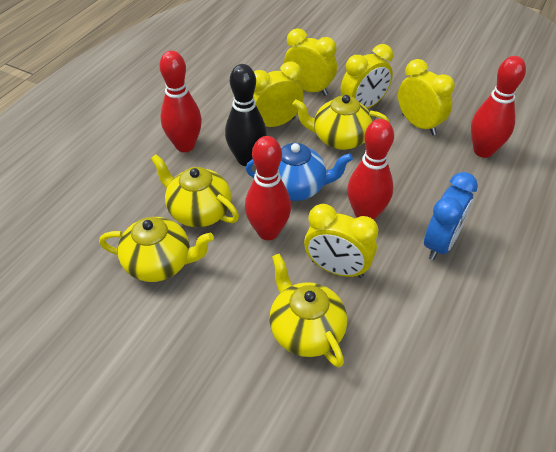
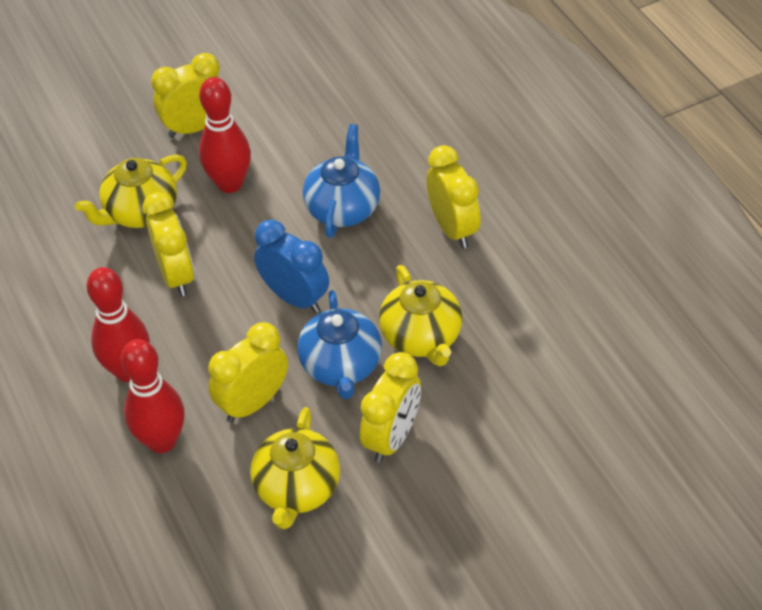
black bowling pin: [225,64,266,166] = 1 -> none = 0
blue teapot: [246,143,353,201] = 1 -> [297,290,382,399] [303,124,380,238] = 2
red bowling pin: [160,51,202,152] [245,136,291,240] [347,119,394,220] [471,56,526,158] = 4 -> [86,267,150,382] [121,339,184,453] [199,77,251,193] = 3
yellow teapot: [99,217,214,282] [151,154,239,227] [269,254,347,367] [292,95,389,150] = 4 -> [75,155,187,228] [250,407,340,529] [379,265,462,367] = 3

